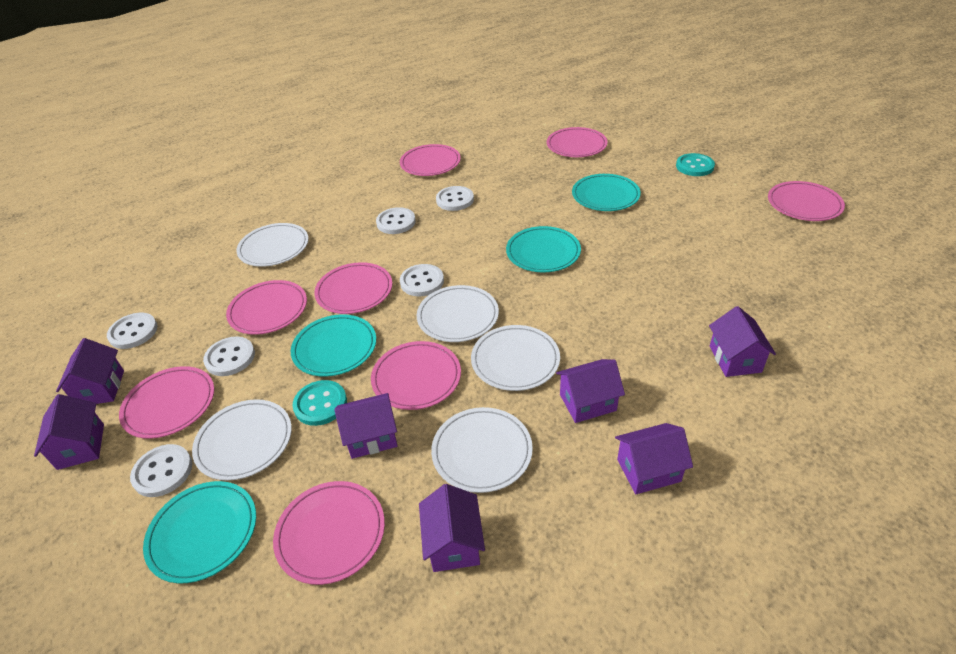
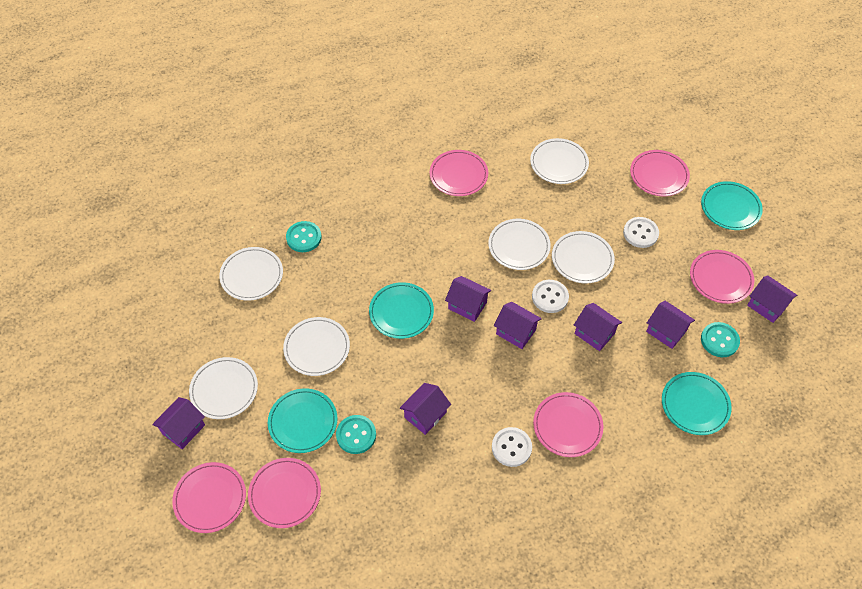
pink plate: [119,366,214,439] [226,280,307,335] [273,481,385,585] [314,262,392,314] [371,341,461,410] [400,144,461,176] [547,127,607,157] [768,181,845,221] = 8 -> [172,462,246,533] [248,458,321,528] [429,150,488,196] [533,392,603,457] [630,150,690,196] [690,250,754,304] = 6
turquoise button: [293,380,347,426] [676,153,715,176] = 2 -> [286,221,322,252] [336,415,376,454] [701,322,740,357] = 3
white button: [107,313,158,349] [130,444,192,497] [203,337,255,376] [376,207,416,234] [400,264,444,297] [436,186,474,211] = 6 -> [492,427,532,467] [532,280,569,313] [623,217,659,248] = 3
white plate: [192,399,292,480] [236,223,309,267] [417,285,499,342] [431,407,533,493] [471,325,560,391] = 5 -> [189,357,258,419] [219,247,283,301] [283,317,350,376] [488,219,551,270] [530,138,589,184] [552,231,615,284] = 6

